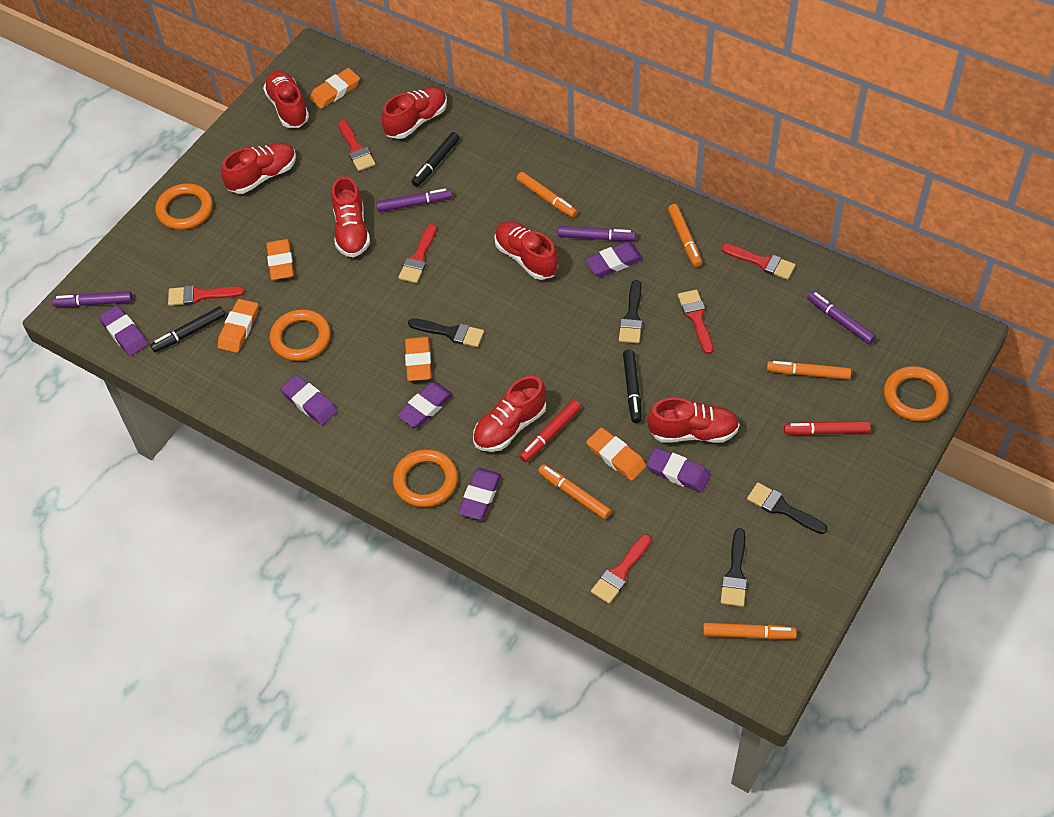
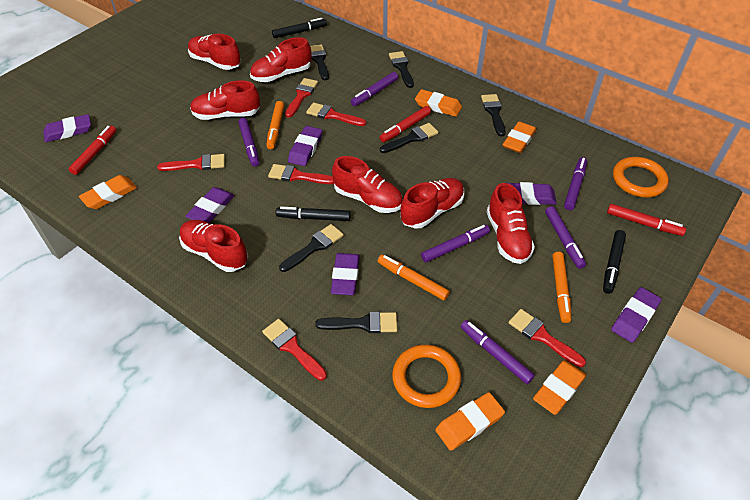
black brush: [408,319,484,347] [619,280,642,343] [721,528,747,607] [747,483,827,534] = 4 -> [279,224,344,272] [310,44,329,80] [315,312,397,333] [380,123,438,153] [389,51,414,88] [481,94,506,136] = 6
orange marker: [517,172,578,218] [538,464,611,519] [668,204,702,267] [703,623,797,640] [767,361,851,380] = 5 -> [266,101,284,149] [378,255,450,300] [552,252,571,323] = 3
orange ring: [155,183,213,230] [270,309,331,361] [393,449,458,507] [884,366,949,421] = 4 -> [392,345,461,408] [613,157,669,197] = 2
purple marker: [52,291,133,307] [376,188,452,212] [558,226,636,241] [807,291,876,345] = 4 -> [238,118,259,167] [351,72,398,106] [421,225,490,262] [460,320,535,384] [545,206,586,269] [564,157,587,210] = 6
red marker: [519,400,581,462] [784,421,871,435] = 2 -> [69,126,116,175] [380,106,431,142] [607,204,686,236] = 3

